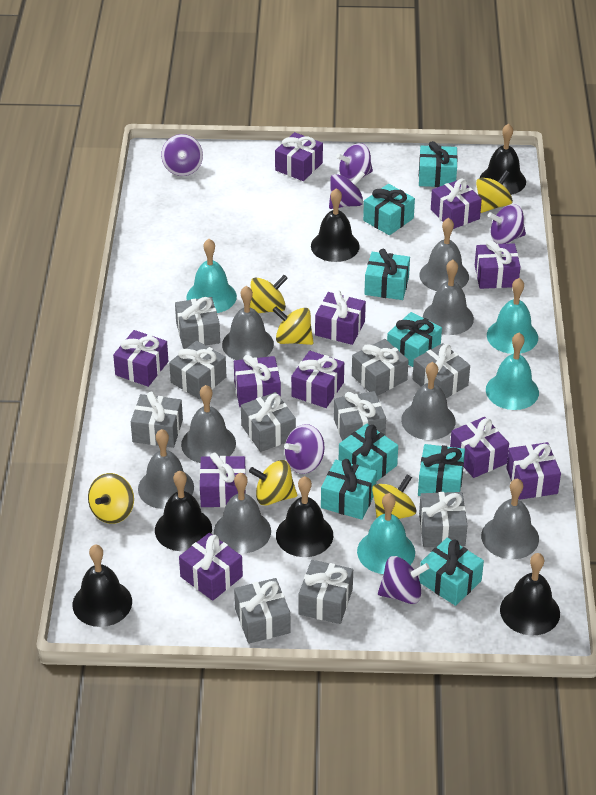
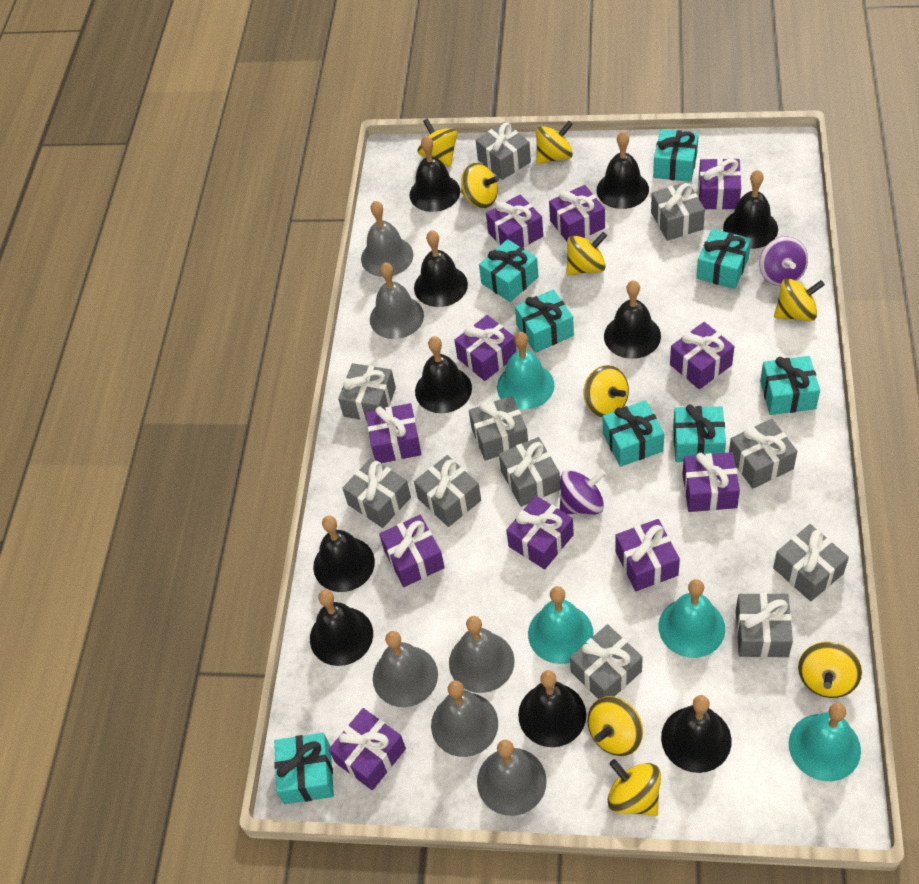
black bell: [72,545,132,627] [155,470,212,551] [276,476,333,557] [311,188,360,262] [480,123,526,195] [500,553,560,636] = 6 -> [310,590,373,666] [313,516,375,592] [409,136,460,212] [414,230,468,307] [415,336,472,413] [518,670,586,747] [597,131,649,209] [604,280,661,359] [661,695,731,773] [723,170,778,249] = 10
grey bell: [138,429,194,509] [181,385,236,463] [214,473,271,553] [222,286,274,360] [401,362,455,440] [419,218,469,291] [423,260,474,335] [481,478,539,559] = 8 -> [361,201,413,277] [370,263,424,339] [373,631,438,707] [431,680,498,757] [449,616,515,693] [477,740,547,816] = 6
grey gift: [131,392,183,448] [169,340,226,399] [175,297,220,349] [234,578,290,644] [241,392,296,452] [299,560,353,624] [334,391,386,441] [352,339,409,396] [413,343,470,398] [419,492,467,547] = 10 -> [338,363,396,421] [343,457,411,528] [414,455,481,527] [469,396,528,461] [476,122,531,180] [499,437,561,507] [570,624,643,699] [651,182,705,241] [729,419,797,489] [736,593,793,658] [773,524,849,601] = 11
purple spinning top: [161,134,203,176] [284,424,325,474] [329,171,365,209] [336,143,373,181] [378,556,429,604] [488,204,526,244] = 6 -> [560,469,606,514] [759,236,808,286] = 2
yellow spinning top: [88,473,134,524] [249,460,297,505] [250,275,288,313] [273,306,313,345] [372,474,417,519] [476,170,513,213] = 6 -> [418,118,458,167] [461,163,499,208] [536,121,573,165] [566,232,607,275] [584,365,629,418] [588,696,643,756] [608,759,661,816] [774,278,825,321] [798,641,862,698] = 9

